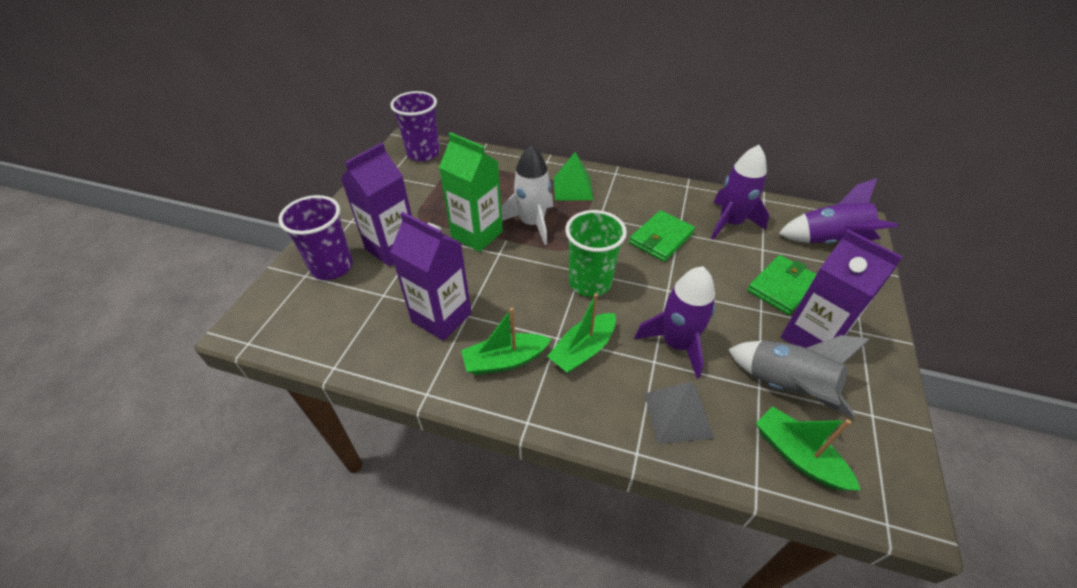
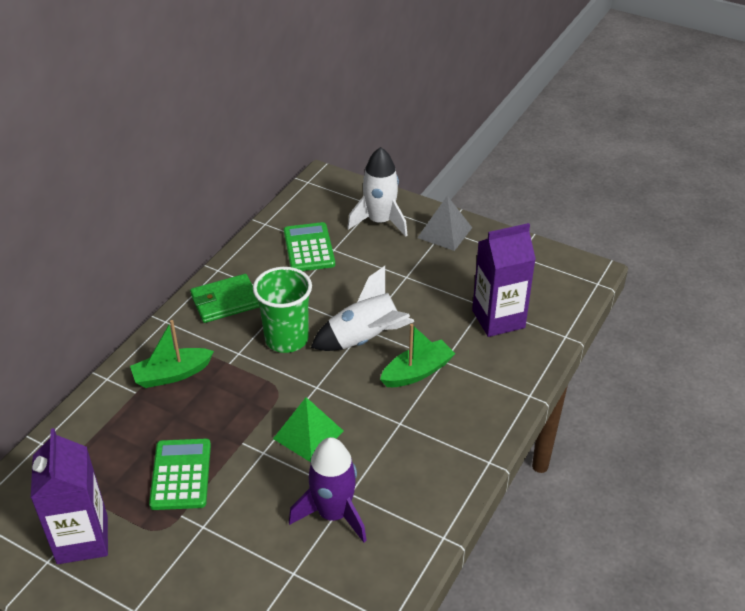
green boat: [461,308,551,375] [547,293,616,373] [756,406,861,491] = 3 -> [130,320,214,388] [380,324,455,387] = 2
green calculator: none = 0 -> [149,439,211,510] [284,222,335,271] = 2
green carton: [439,132,503,252] = 1 -> none = 0
green wallet: [629,210,695,262] [747,255,817,315] = 2 -> [190,274,259,323] = 1
grey rocket: [728,335,870,417] = 1 -> none = 0
purple carton: [341,143,412,266] [390,212,472,341] [781,230,903,348] = 3 -> [31,428,108,564] [472,223,536,337] = 2
purple cup: [278,195,353,280] [390,91,440,162] = 2 -> none = 0
purple rocket: [634,266,715,378] [711,145,769,240] [778,178,898,244] = 3 -> [289,437,367,542] = 1
white rocket: [501,145,553,245] = 1 -> [311,266,414,351] [347,147,407,237] = 2

